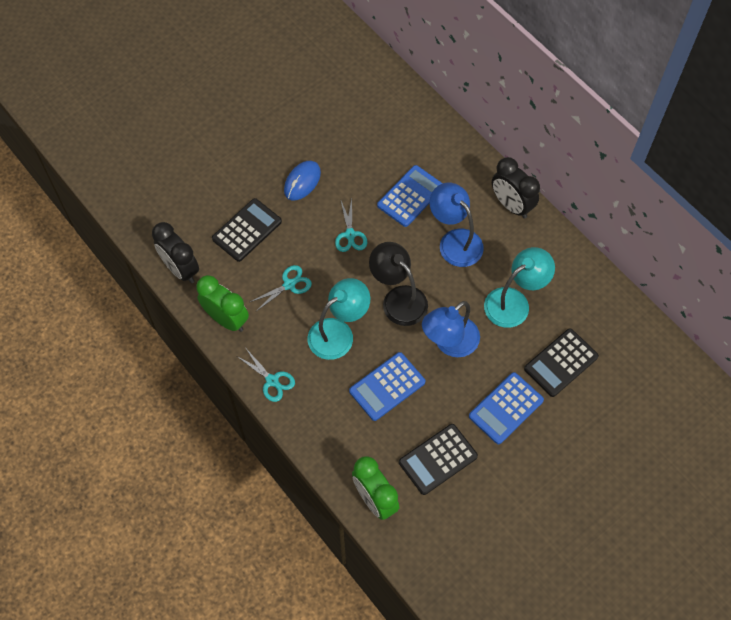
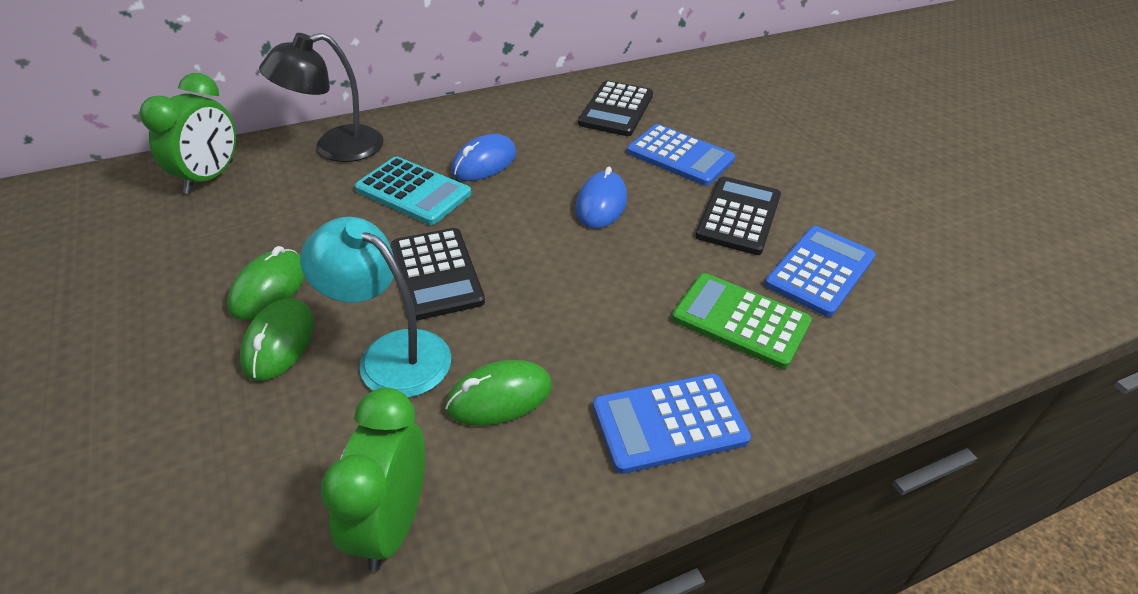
black clock: [152,222,199,283] [492,157,540,218] = 2 -> none = 0
blue lamp: [422,301,480,357] [429,183,484,267] = 2 -> none = 0
blue mouse: [284,161,321,200] = 1 -> [451,134,517,181] [575,167,627,229] = 2
green calculator: none = 0 -> [672,273,812,369] = 1
green mouse: none = 0 -> [227,246,305,320] [240,298,314,381] [445,360,552,426] = 3
turquoise calculator: none = 0 -> [355,156,471,225] = 1
turquoise lamp: [308,278,370,360] [484,247,555,328] = 2 -> [300,217,451,398] = 1
turquoise scissors: [237,349,295,402] [250,265,312,310] [335,199,367,252] = 3 -> none = 0

